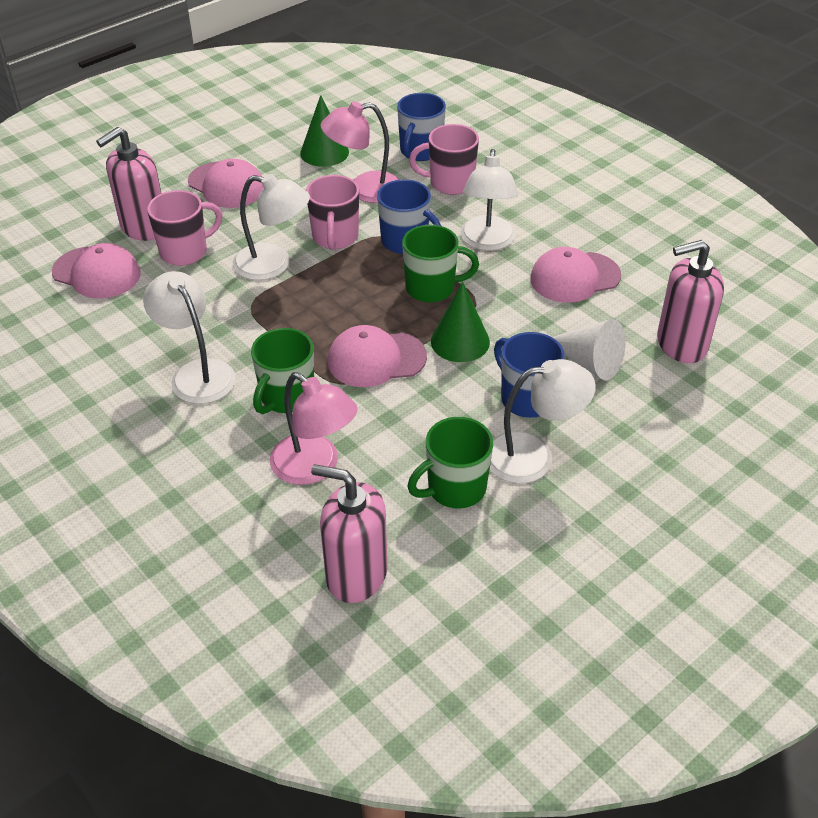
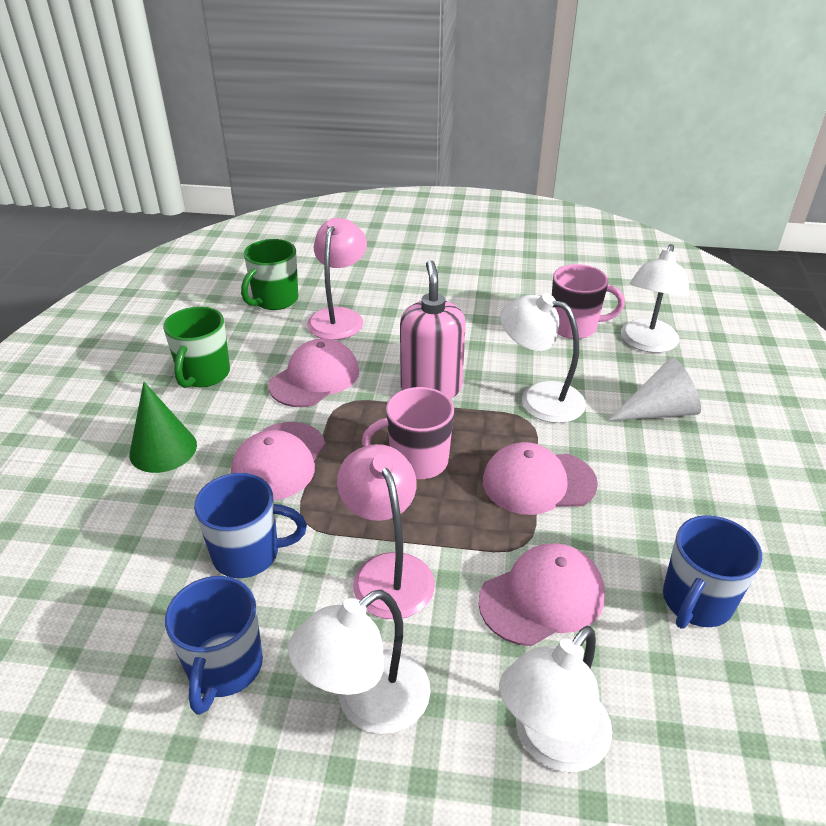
green cone: [300,95,349,167] [431,281,490,362] = 2 -> [129,382,197,473] = 1
green mug: [251,328,314,414] [402,225,479,303] [407,417,493,508] = 3 -> [163,306,230,388] [241,239,298,310] = 2
pink mug: [147,190,223,266] [306,175,359,250] [409,124,479,195] = 3 -> [362,387,454,479] [552,264,625,339] = 2
pink soap dispenser: [96,127,162,241] [311,464,388,603] [657,240,724,363] = 3 -> [400,260,466,399] = 1

